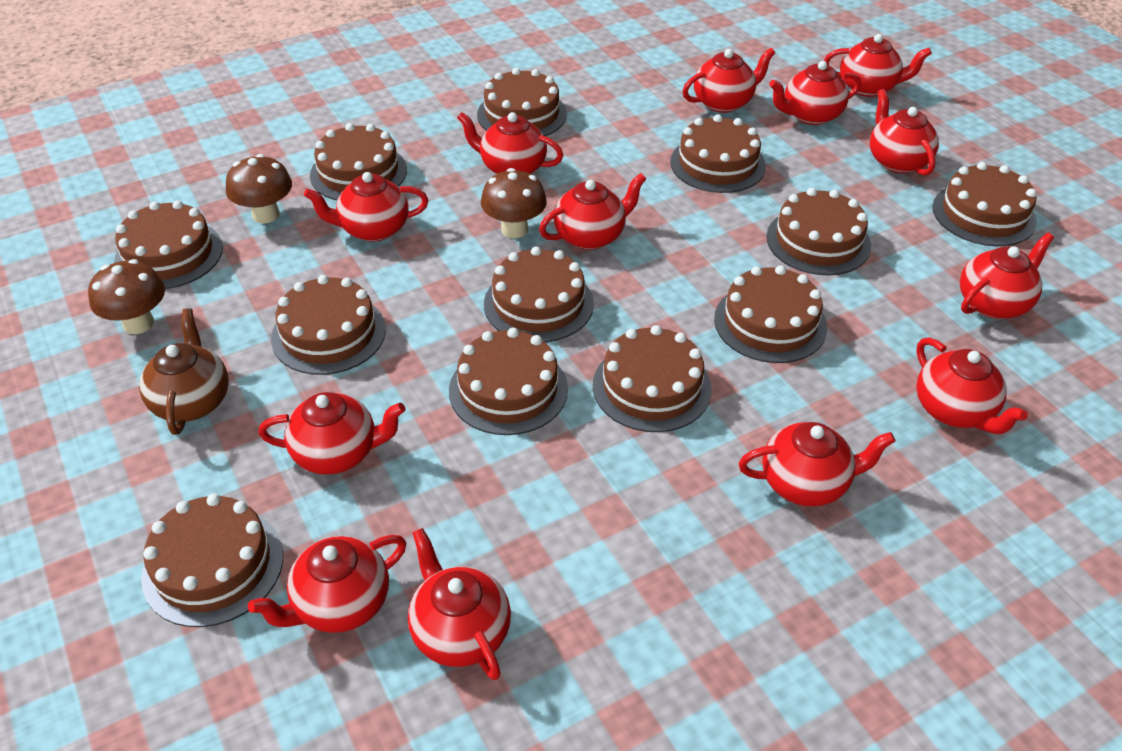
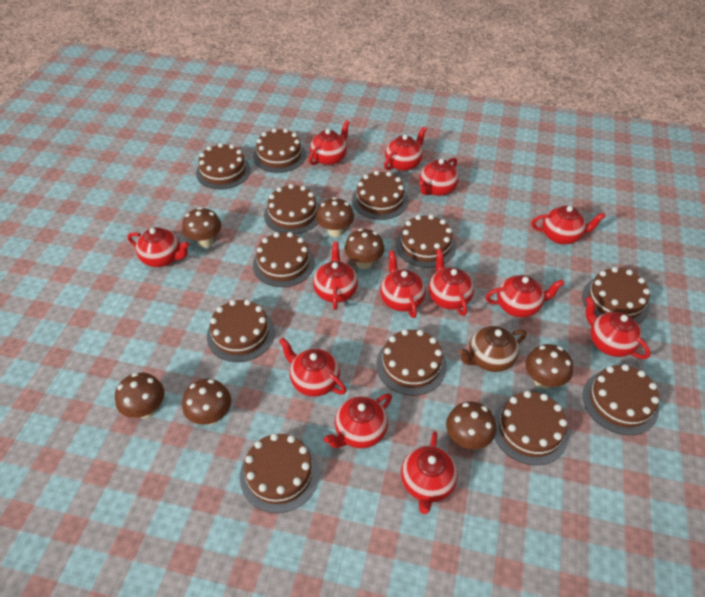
brown mushroom: [88,259,165,334] [226,154,292,224] [481,168,547,238] = 3 -> [115,373,164,418] [182,207,221,247] [182,379,231,425] [316,197,354,237] [344,228,385,269] [446,401,496,449] [525,344,573,389] = 7

